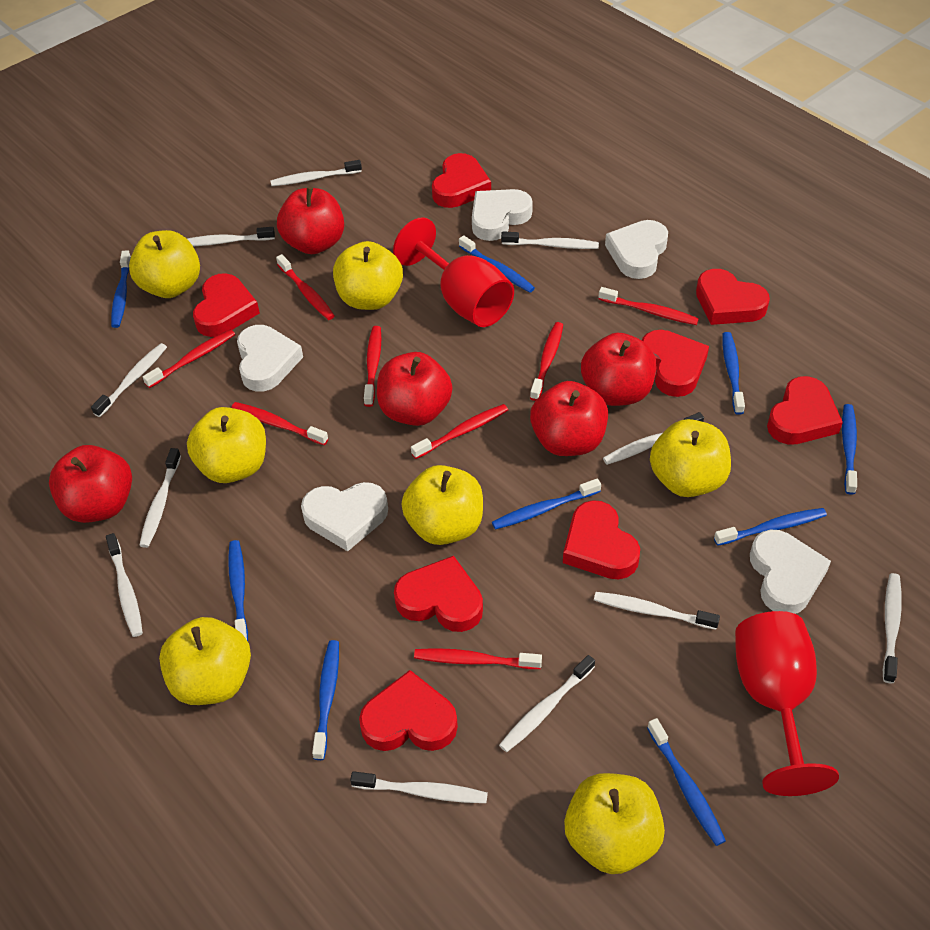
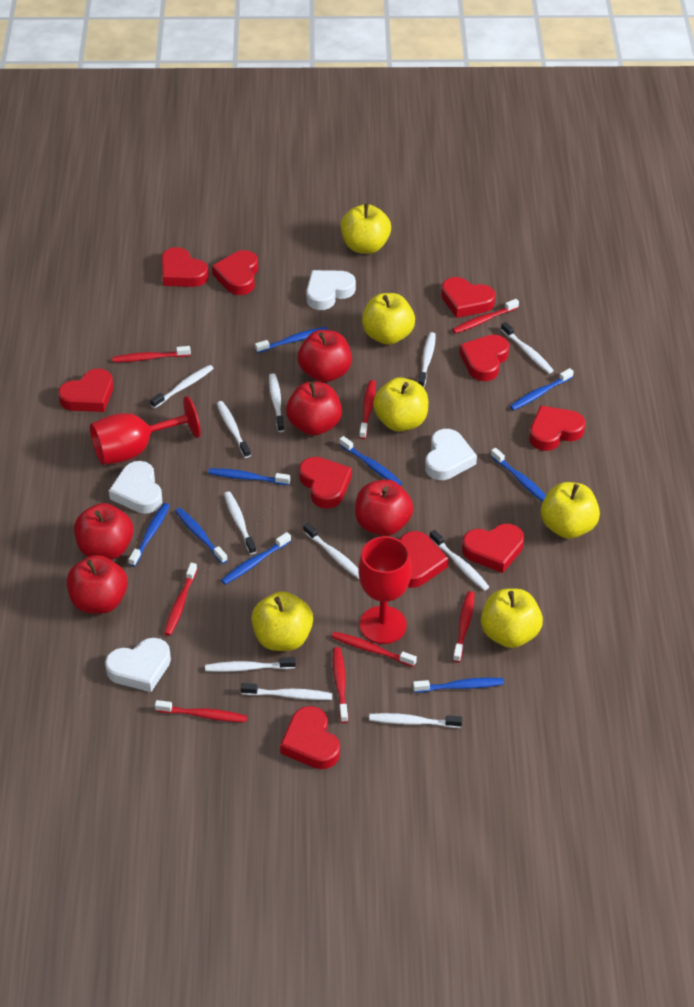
red heart: [193,273,260,337] [359,670,458,751] [394,556,483,632] [432,153,491,208] [563,500,640,579] [642,330,709,397] [696,269,770,325] [767,376,843,445] = 8 -> [58,369,113,412] [162,247,209,287] [212,250,258,295] [280,706,340,769] [299,457,352,509] [400,531,449,588] [441,277,496,318] [459,335,509,381] [462,524,524,573] [529,405,585,451] = 10
white heart: [237,325,303,392] [301,482,388,551] [472,189,533,241] [605,220,668,279] [750,530,831,614] = 5 -> [105,638,171,692] [109,461,162,514] [306,270,356,310] [425,429,477,480] = 4
yellow apple: [129,230,200,298] [159,617,251,705] [187,407,266,483] [333,241,403,310] [402,465,483,545] [564,773,665,874] [650,419,731,497] = 7 -> [251,591,313,651] [341,203,391,254] [362,293,415,345] [373,377,428,432] [481,589,543,648] [541,482,600,539] = 6

